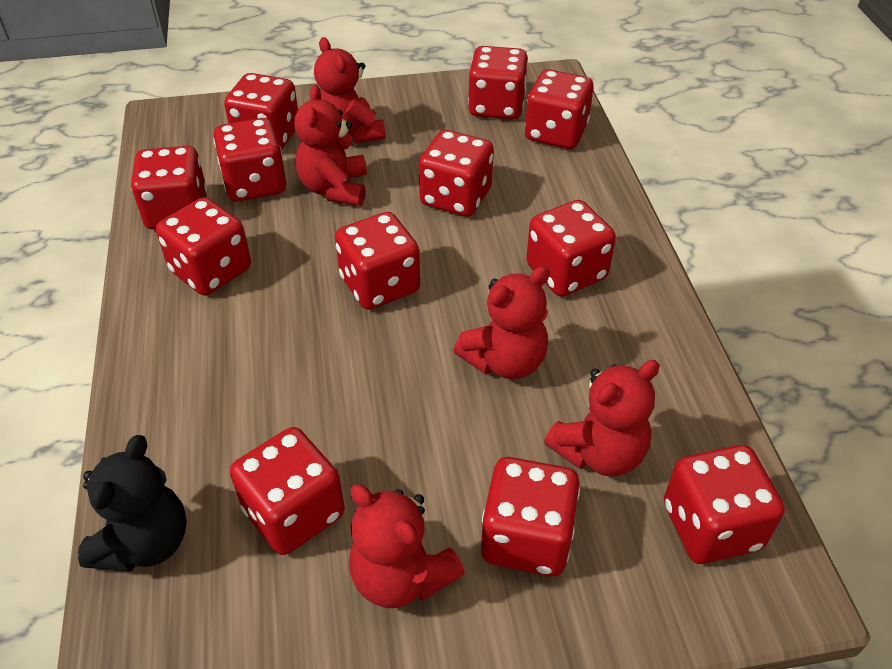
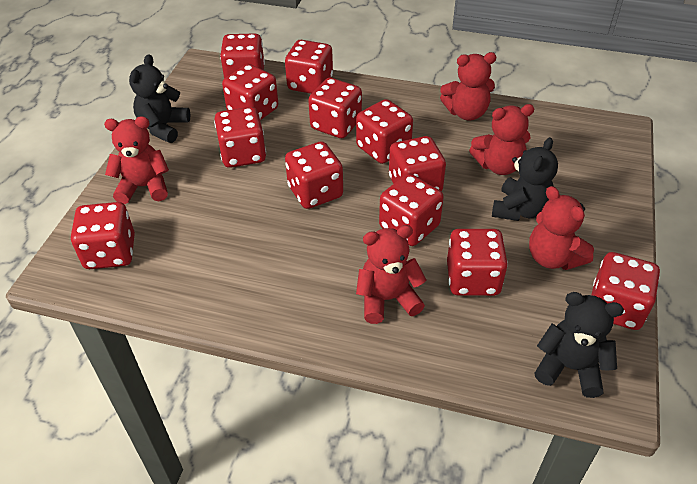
black teddy bear: [78,435,187,572] = 1 -> [129,54,190,143] [492,137,558,221] [535,292,624,398] = 3

